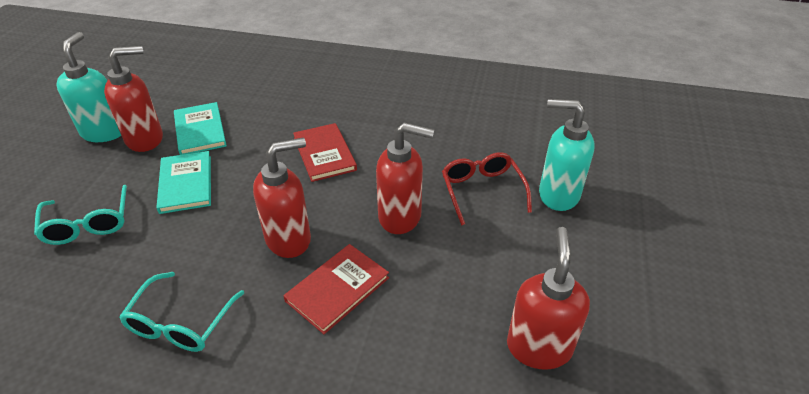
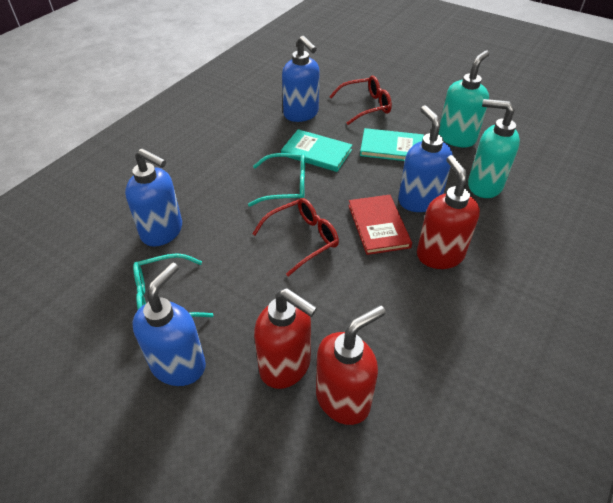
blue soap dispenser: none = 0 -> [125,149,182,247] [132,262,206,386] [282,36,320,122] [398,105,453,212] = 4
red book: [284,244,389,334] [293,123,357,182] = 2 -> [348,195,412,255] = 1
red glasses: [442,152,532,226] = 1 -> [252,198,339,276] [329,76,392,125] = 2
red soap dispenser: [104,46,163,152] [253,138,311,258] [376,122,434,234] [507,227,590,370] = 4 -> [254,288,317,389] [316,305,386,425] [417,155,480,269] = 3

